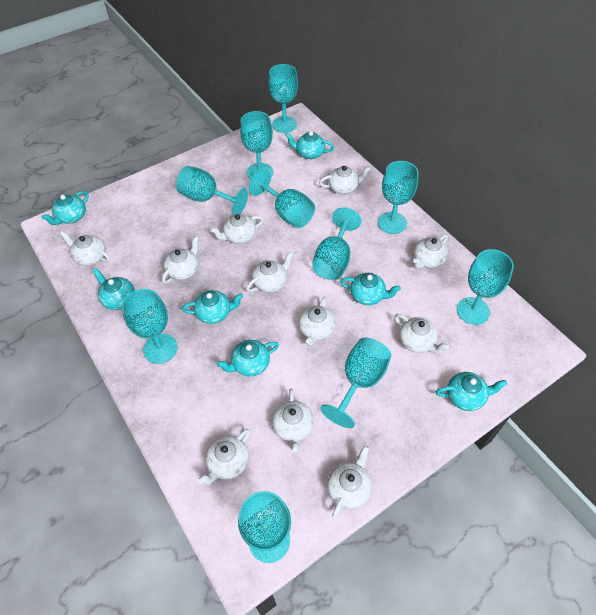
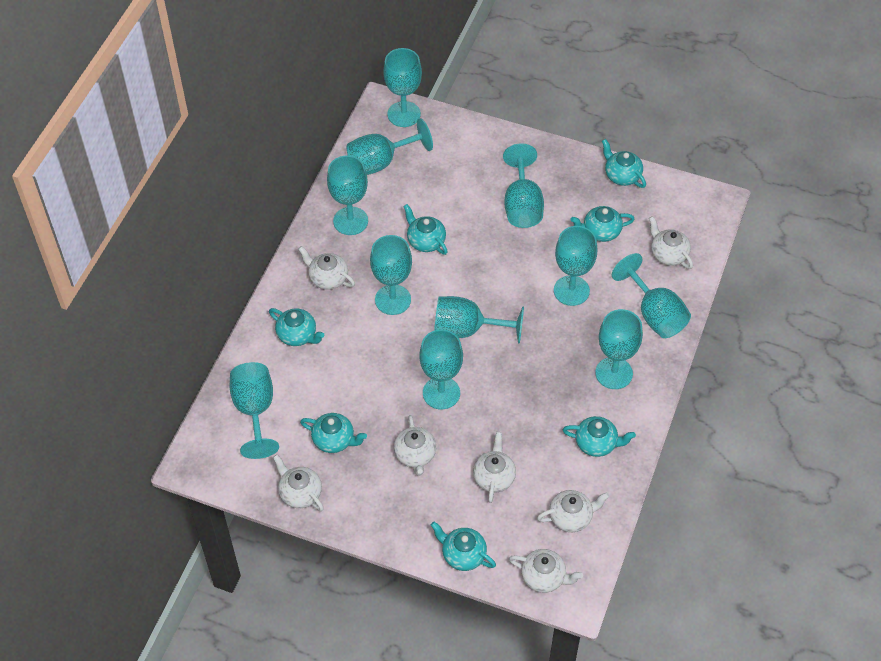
turquoise goblet: [122,289,178,364] [176,166,248,215] [238,491,291,563] [240,111,273,180] [249,170,315,228] [268,64,298,133] [312,207,361,280] [320,337,391,428] [378,161,419,234] [457,249,514,325] = 10 -> [230,362,279,459] [327,155,368,235] [347,118,433,175] [370,235,412,315] [383,48,422,127] [419,329,463,409] [434,296,524,344] [503,143,544,228] [554,226,597,306] [595,309,643,389] [612,253,691,338] = 11
white teapot: [60,231,110,266] [162,236,199,284] [197,429,251,484] [210,214,264,244] [246,252,294,292] [272,389,314,452] [299,297,336,346] [319,166,371,194] [327,446,372,518] [394,314,449,354] [413,234,448,269] = 11 -> [273,454,324,511] [298,246,355,290] [394,415,436,476] [473,432,516,503] [509,549,583,593] [537,490,609,532] [649,216,693,269] = 7

